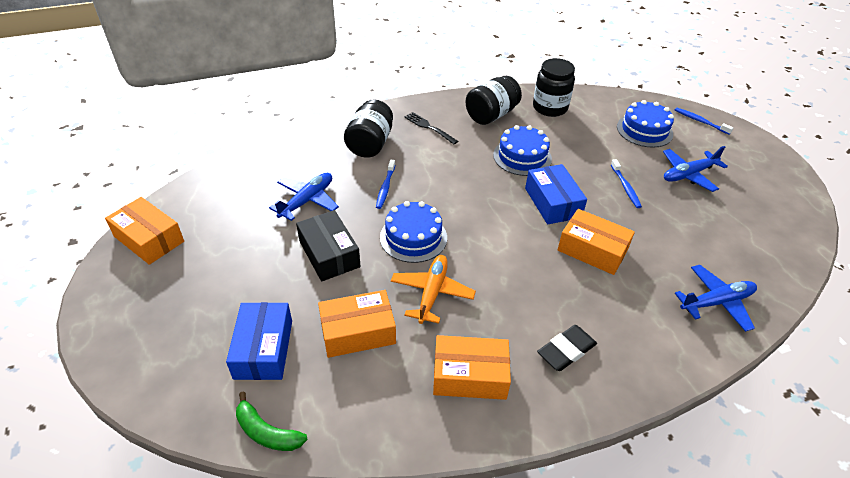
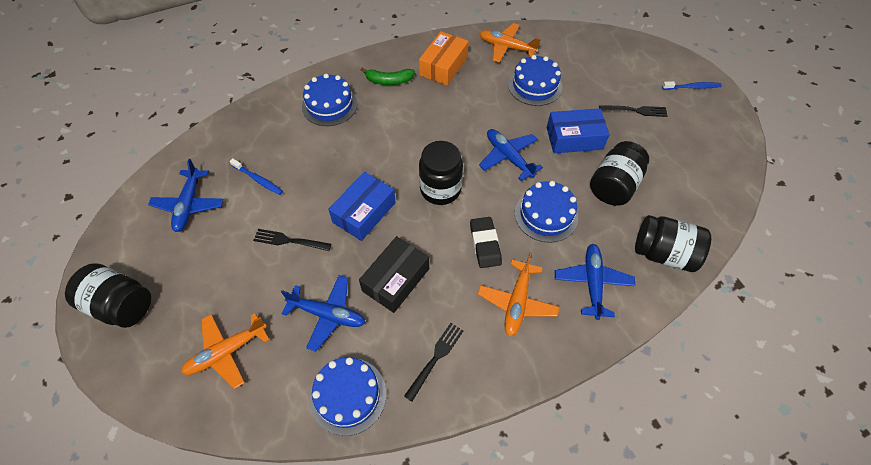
black fork: [404,112,458,144] = 1 -> [253,229,331,251] [404,323,463,402] [599,105,668,117] = 3
black jar: [344,100,393,158] [466,76,522,125] [533,58,575,117] = 3 -> [65,263,151,328] [419,141,463,205] [590,141,649,206] [635,215,711,272] = 4
blue cake: [380,201,447,263] [493,125,552,176] [617,100,674,147] = 3 -> [302,74,358,126] [310,357,386,436] [508,55,562,106] [515,181,578,243] = 4
blue plane: [269,173,339,221] [663,146,728,192] [675,265,757,332] = 3 -> [148,159,223,232] [281,275,366,352] [479,129,543,181] [555,244,636,320] = 4
blue toothbrush: [376,160,395,209] [611,159,642,208] [675,107,733,135] = 3 -> [229,158,283,195] [662,81,722,90] = 2
orange box: [105,197,184,265] [318,290,396,358] [433,335,511,400] [557,209,635,275] = 4 -> [419,31,469,85] = 1
orange plane: [391,255,476,324] = 1 -> [181,313,270,389] [478,253,559,337] [479,23,541,63] = 3

